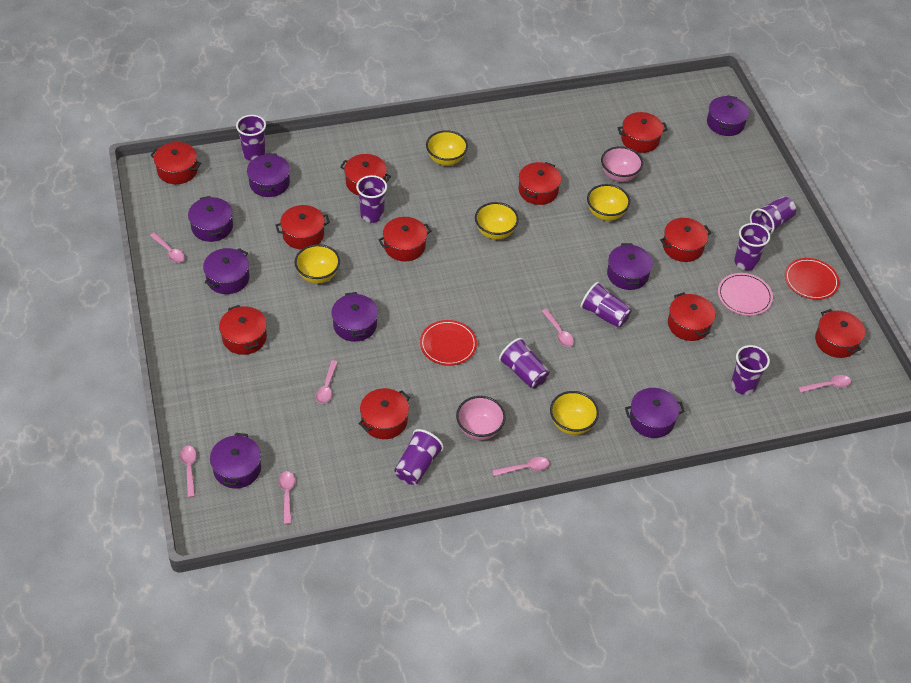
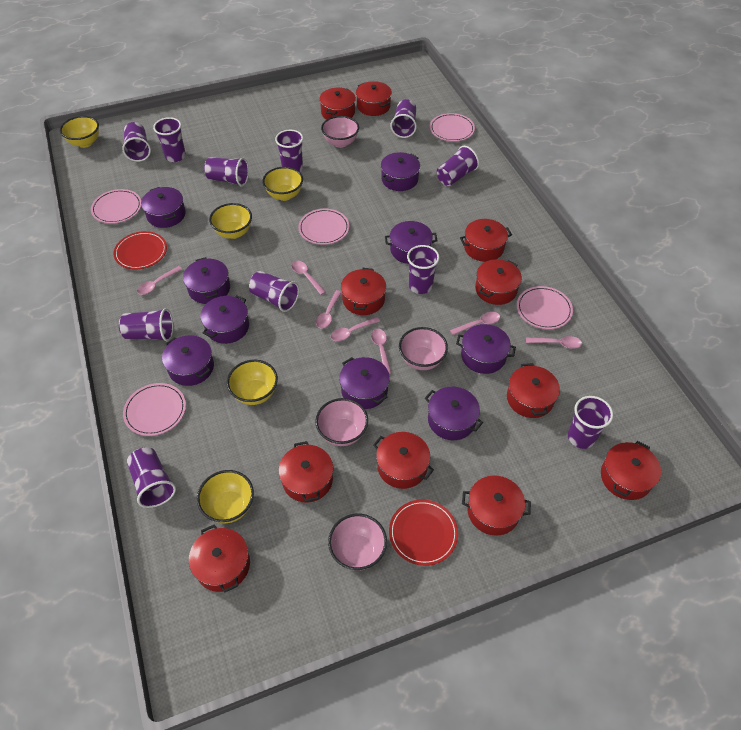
pink bowl: [456,396,506,440] [601,146,643,182] = 2 -> [315,398,368,446] [321,116,359,148] [328,514,387,571] [399,327,448,370] = 4
pink plate: [718,273,773,316] = 1 -> [91,189,141,224] [123,383,186,436] [298,209,349,245] [430,113,475,142] [517,286,573,329] = 5
purple cup: [236,115,266,161] [356,175,387,223] [395,429,444,485] [499,338,550,389] [580,282,632,328] [731,345,770,395] [734,223,770,270] [750,197,796,235] = 8 -> [119,308,173,341] [122,122,151,162] [127,447,176,508] [153,117,186,162] [204,157,249,186] [249,271,299,312] [275,130,303,172] [390,99,417,138] [407,245,439,294] [437,146,479,186] [568,396,613,449] = 11
purple pot: [188,196,233,242] [203,248,249,294] [210,433,261,488] [247,153,290,197] [331,292,378,342] [607,243,653,290] [625,388,685,438] [707,95,749,136] = 8 -> [141,187,186,228] [162,335,214,386] [183,257,230,304] [200,295,249,344] [339,357,390,409] [381,152,420,191] [385,221,438,264] [425,387,483,440] [456,324,516,374] = 9

